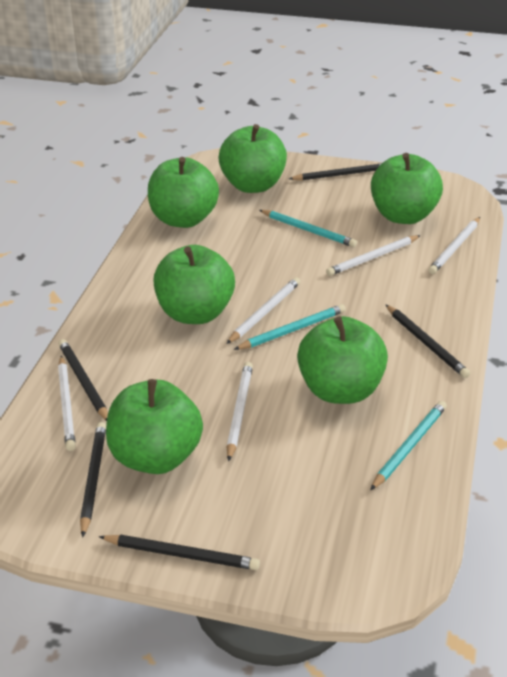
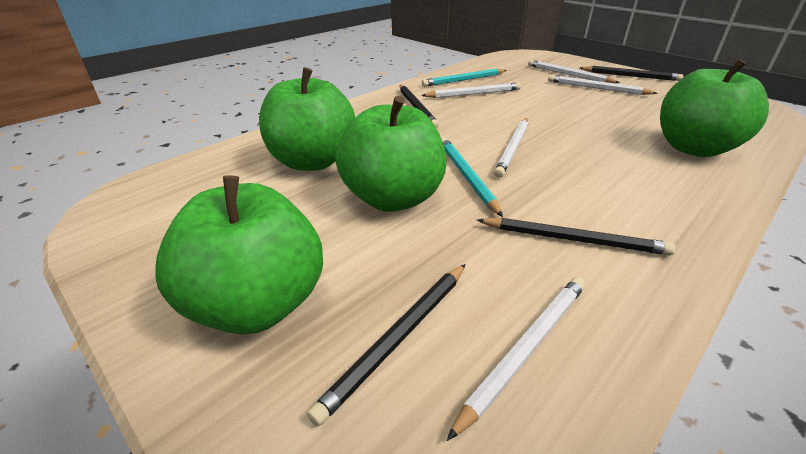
black pencil: [58,339,108,421] [80,422,106,538] [99,535,260,570] [289,163,382,181] [385,304,470,378] = 5 -> [307,264,466,426] [399,85,439,128] [477,218,676,255] [580,66,683,81] = 4
green apple: [106,379,203,474] [148,157,219,228] [153,245,235,324] [219,124,287,193] [297,316,388,404] [371,153,443,224] = 6 -> [155,176,323,334] [259,67,355,171] [335,96,446,212] [660,59,769,157] = 4
turquoise pencil: [234,304,346,350] [260,210,357,247] [370,401,447,490] = 3 -> [422,68,507,87] [441,138,503,217] = 2

